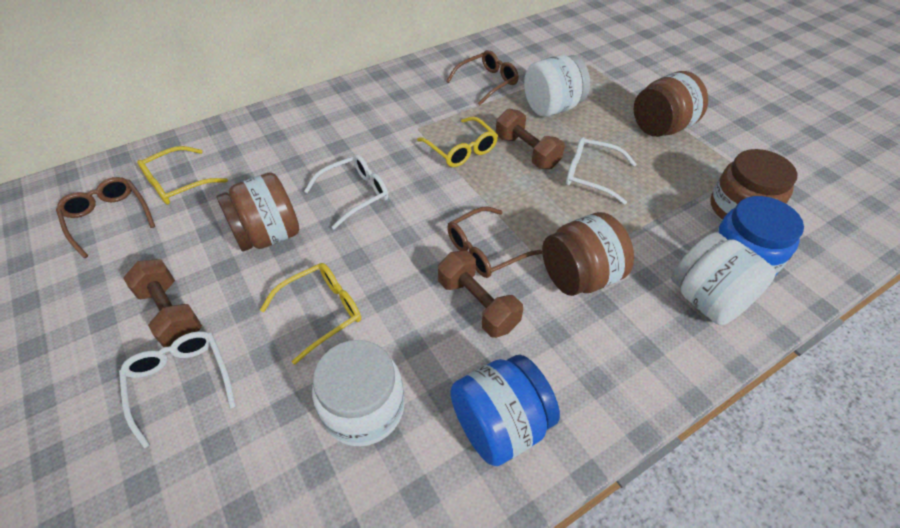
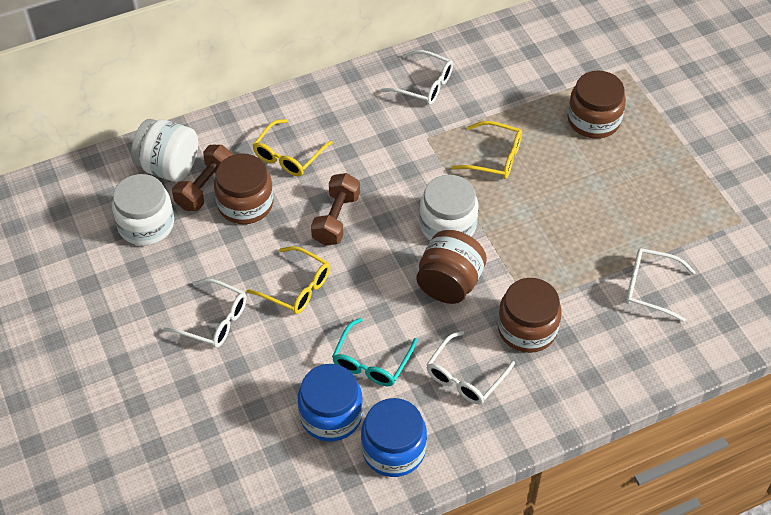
brown dumbbell: [123,259,202,347] [438,251,523,338] [496,109,565,169] = 3 -> [172,145,233,211] [311,173,360,246] = 2
brown glasses: [56,177,155,258] [446,50,519,105] [447,206,542,278] = 3 -> none = 0
turquoise glasses: none = 0 -> [332,318,417,386] = 1
white glasses: [119,331,236,448] [304,154,388,230] [566,137,637,205] = 3 -> [163,279,247,348] [381,50,453,105] [426,331,515,404] [626,248,696,322] = 4

